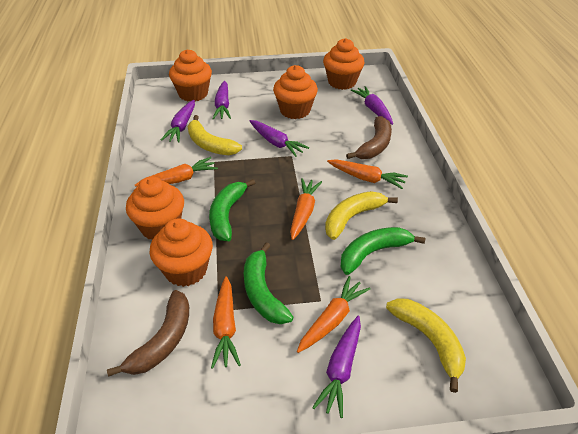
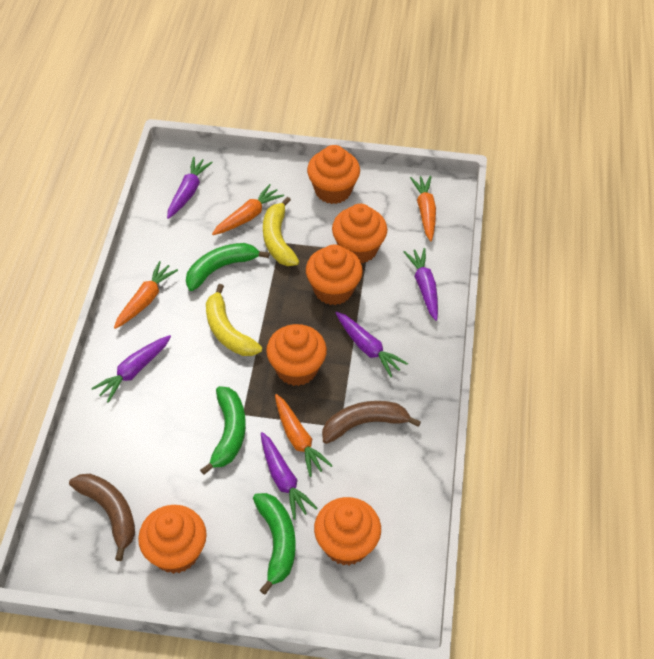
orange carrot: [135,157,218,187] [211,276,241,369] [290,178,322,240] [297,276,371,353] [327,159,408,189] = 5 -> [114,261,178,329] [212,184,284,235] [275,394,333,477] [410,176,436,241] = 4
orange cupcake: [126,176,184,240] [150,218,213,287] [169,49,212,102] [273,65,318,119] [323,38,365,90] = 5 -> [138,505,207,574] [266,324,327,386] [306,245,363,305] [307,145,360,204] [314,497,381,565] [332,204,387,263] = 6
yellow banana: [188,115,242,155] [325,191,398,240] [386,298,466,393] = 3 -> [206,284,262,356] [263,197,299,266] = 2

